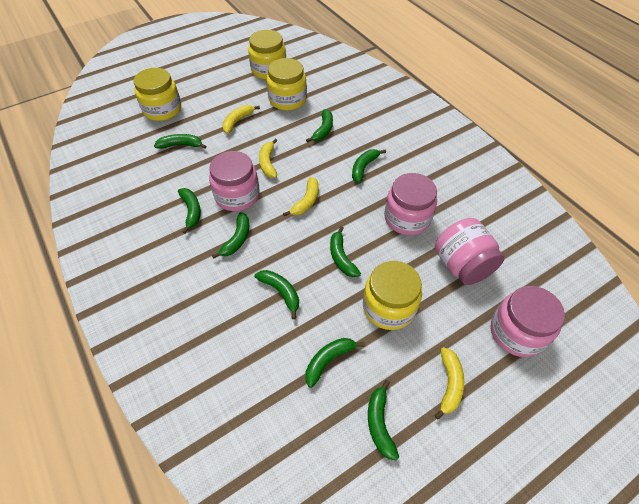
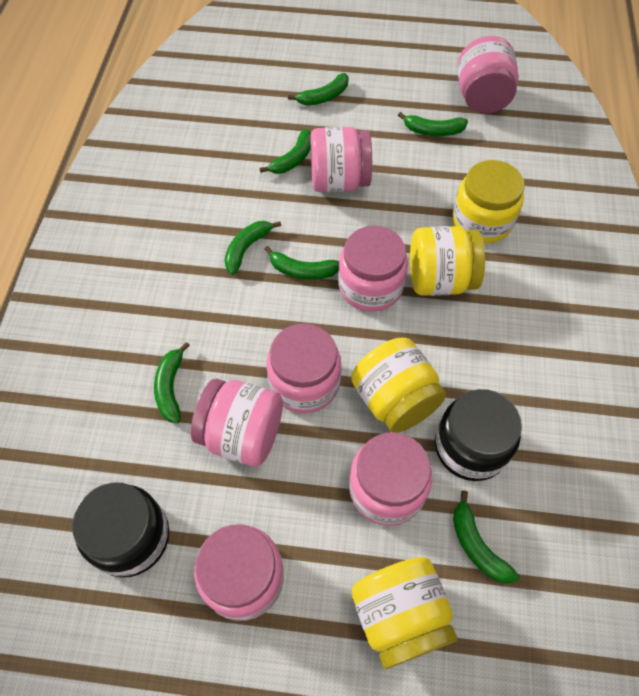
black jar: none = 0 -> [72,482,169,577] [435,389,522,481] = 2
green banana: [154,134,206,149] [178,188,201,234] [212,212,249,259] [255,270,299,319] [306,110,333,143] [306,338,364,388] [330,226,361,277] [352,149,386,183] [368,380,399,461] = 9 -> [154,342,190,423] [224,221,281,275] [260,129,311,174] [264,246,339,280] [288,73,349,106] [398,112,468,136] [453,490,520,584] = 7
pink jar: [209,151,260,211] [384,173,437,235] [435,218,505,285] [491,286,565,357] = 4 -> [191,379,283,467] [194,525,284,621] [266,324,341,413] [310,127,372,192] [338,226,408,312] [349,432,432,526] [458,36,518,113] = 7
yellow banana: [222,105,260,134] [259,139,277,178] [283,177,319,216] [434,347,464,420] = 4 -> none = 0

